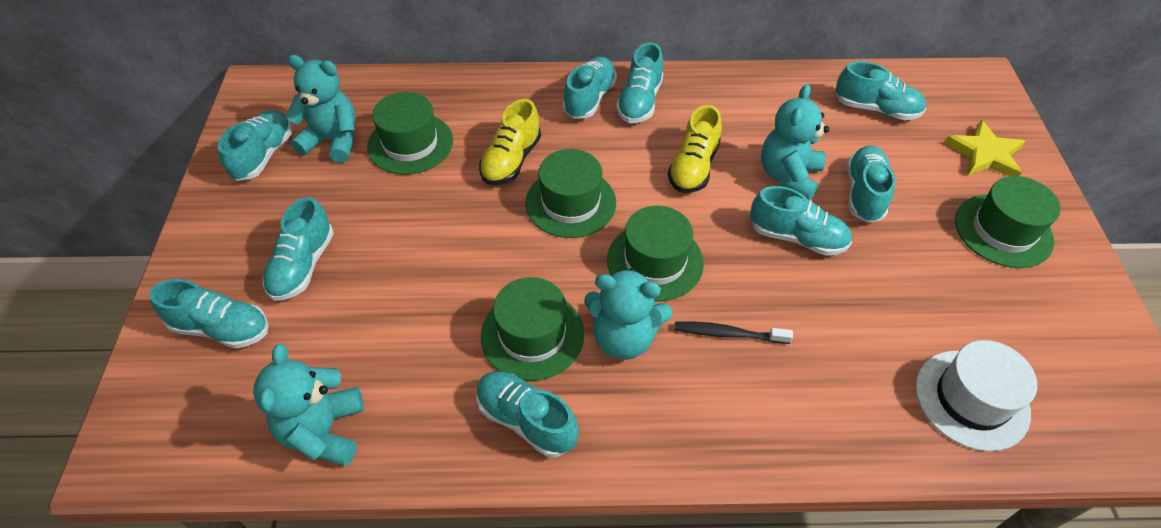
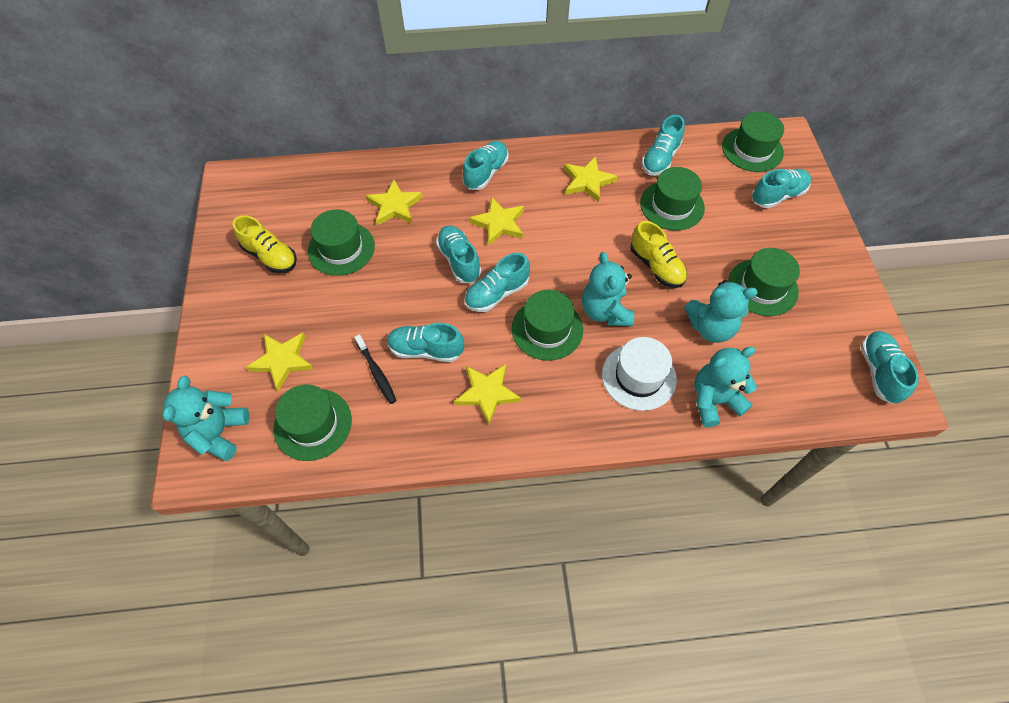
green hat: [367,92,453,175] [481,277,584,381] [525,149,616,238] [607,206,704,301] [955,176,1061,268] = 5 -> [273,384,352,461] [308,209,375,276] [512,290,583,361] [640,167,705,231] [722,112,784,172] [728,248,800,316] = 6
turquoise shoe: [149,279,269,349] [218,110,292,181] [262,197,334,301] [476,371,578,457] [563,57,617,119] [616,42,663,123] [750,186,852,256] [836,61,926,120] [847,146,896,223] = 9 -> [387,323,464,362] [436,225,481,283] [463,141,508,190] [464,253,530,312] [641,115,685,176] [751,169,811,208] [861,331,919,404] = 7
yellow star: [945,120,1025,176] = 1 -> [246,333,313,391] [366,180,423,226] [454,364,521,425] [469,197,524,246] [564,156,618,202] = 5

